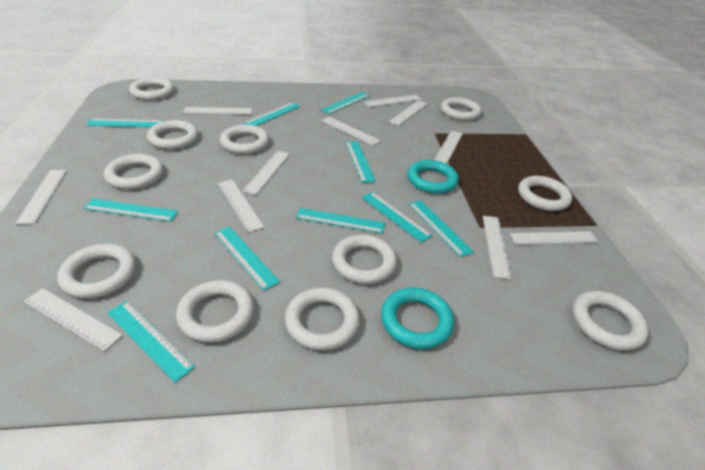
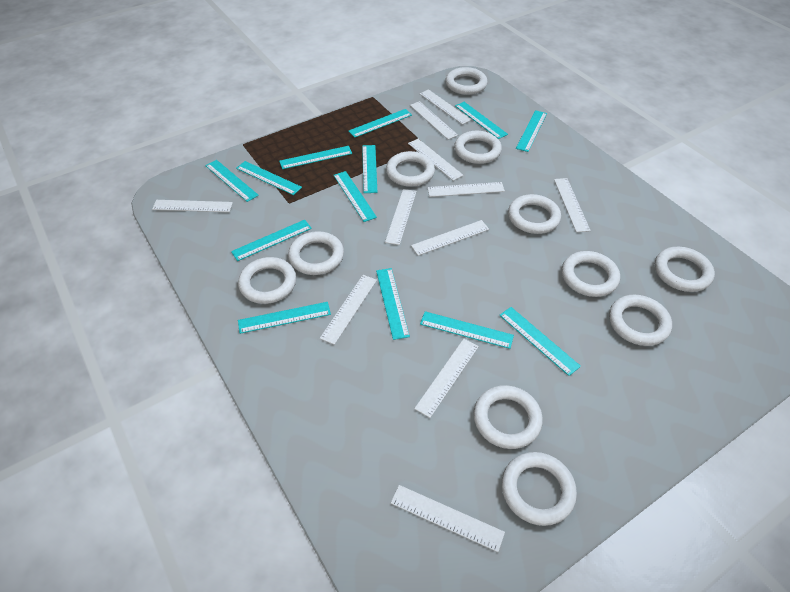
turquoise ring: [381,287,454,349] [407,160,458,194] = 2 -> none = 0
turquoise ruler: [83,199,178,222] [86,119,163,127] [107,301,195,382] [214,226,280,290] [244,102,300,126] [296,208,385,234] [321,92,370,114] [345,141,376,183] [361,192,433,243] [408,200,474,257] = 10 -> [205,160,259,202] [231,220,312,261] [236,161,302,195] [238,302,331,334] [279,146,352,169] [333,171,377,222] [348,109,412,138] [362,145,378,193] [376,268,410,340] [420,311,514,349] [455,102,508,139] [499,307,581,376] [516,110,547,152] = 13

